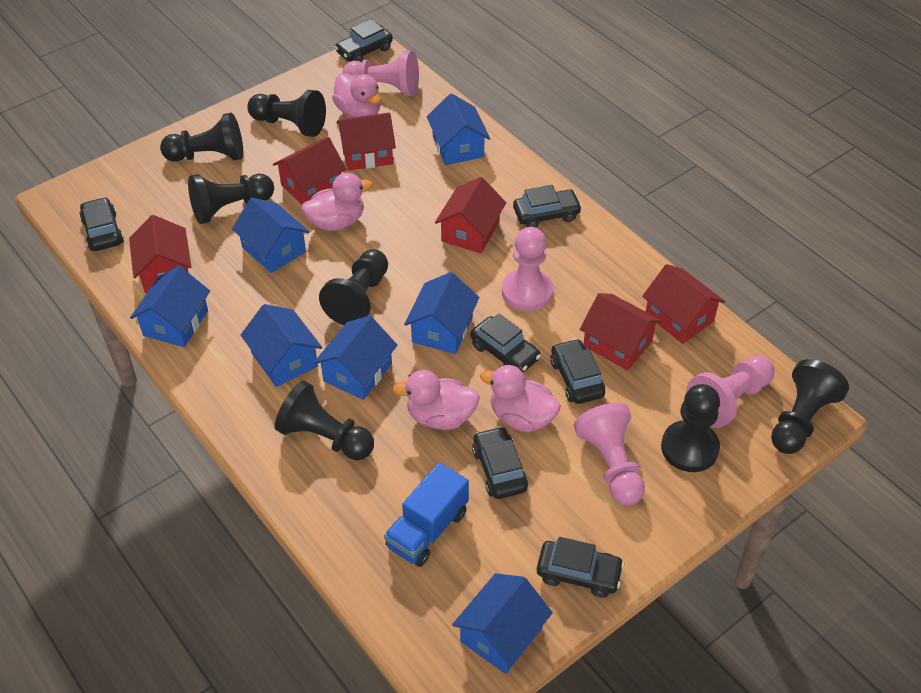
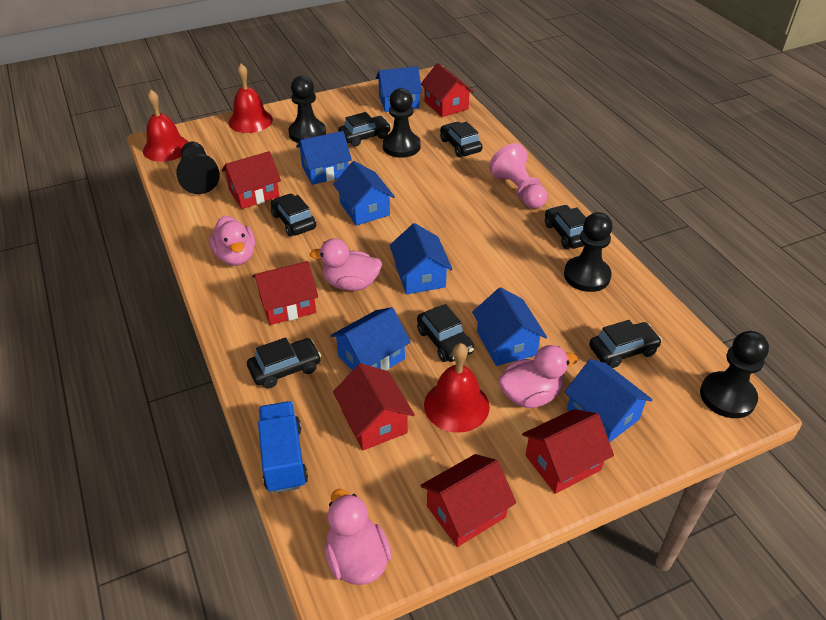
black pawn: [160,113,243,162] [188,174,274,224] [247,90,326,137] [275,381,374,460] [319,249,388,325] [661,384,720,472] [771,359,849,454] = 7 -> [176,142,220,194] [288,76,326,143] [383,88,421,158] [564,212,613,292] [700,331,769,418] = 5
pink pawn: [342,51,419,96] [502,227,553,311] [574,403,645,506] [686,355,774,428] = 4 -> [489,143,547,209] = 1
red bell: none = 0 -> [143,90,188,162] [229,64,273,133] [424,343,490,433] = 3

